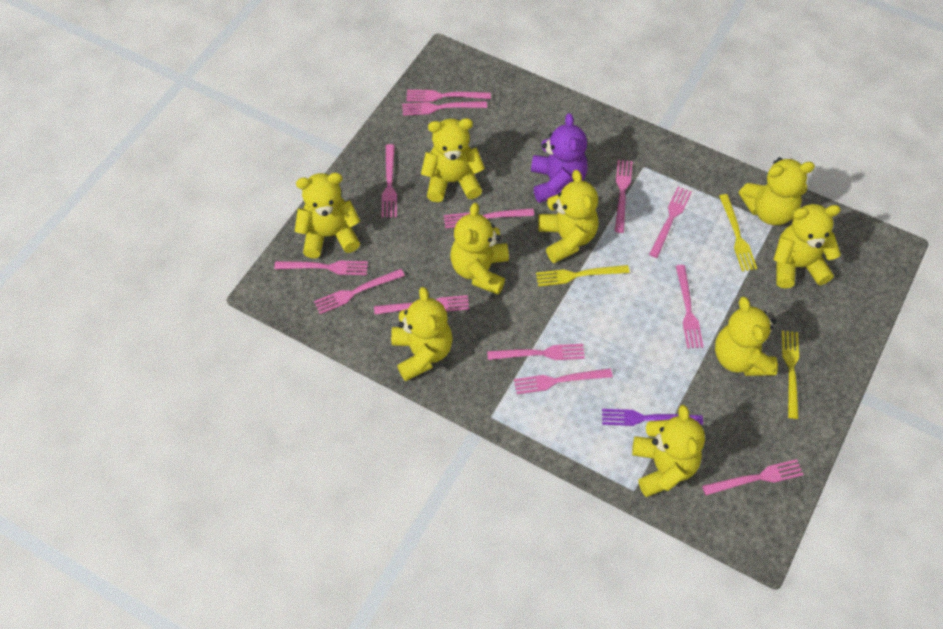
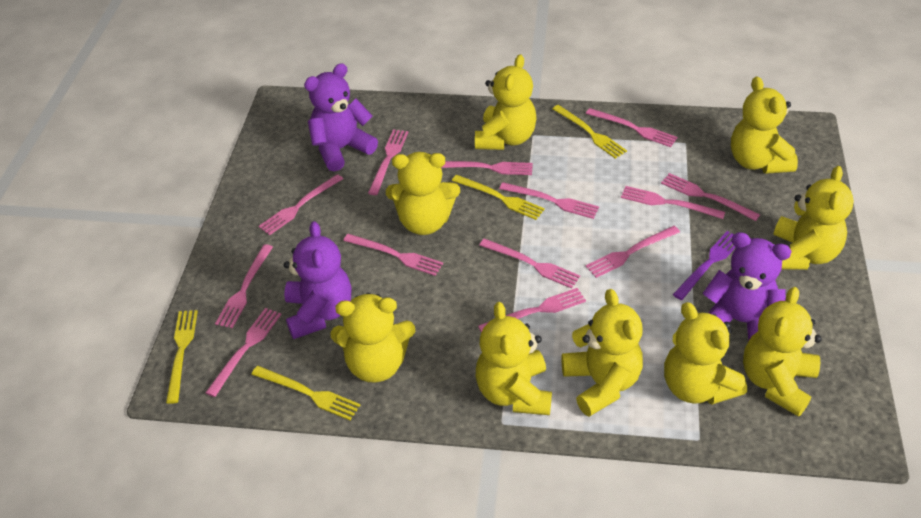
purple teddy bear: [531,113,587,203] = 1 -> [284,221,351,339] [304,63,378,171] [702,232,792,341] = 3
yellow fork: [536,265,630,287] [719,194,757,271] [782,331,799,419] = 3 -> [166,310,198,404] [251,366,360,420] [452,175,545,220] [552,105,627,159] = 4

